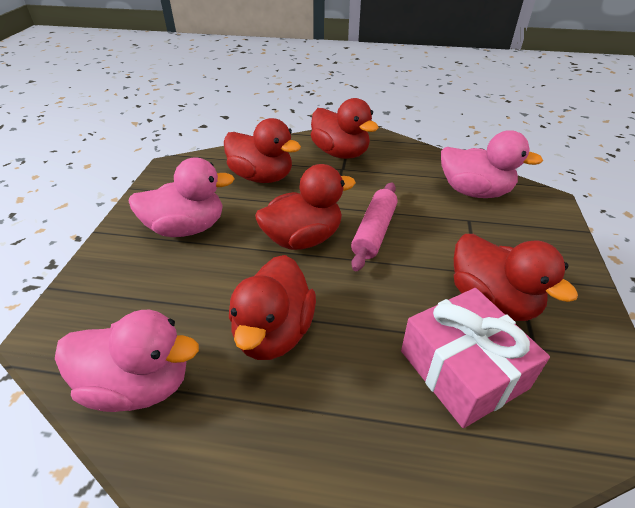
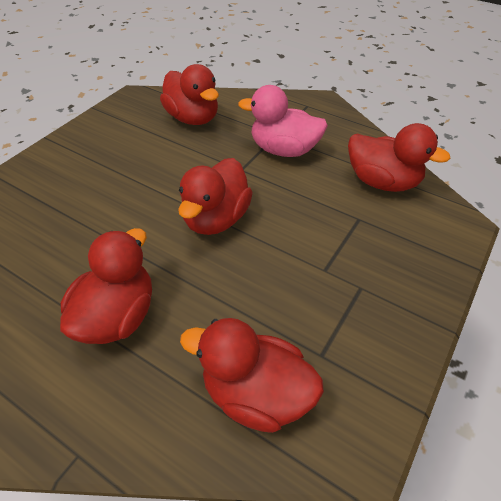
pink duck: [55,310,199,412] [128,158,235,237] [441,130,543,198] = 3 -> [238,85,328,157] = 1
pink gift: [401,288,550,428] = 1 -> none = 0
pink rolling pin: [351,183,398,271] = 1 -> none = 0

